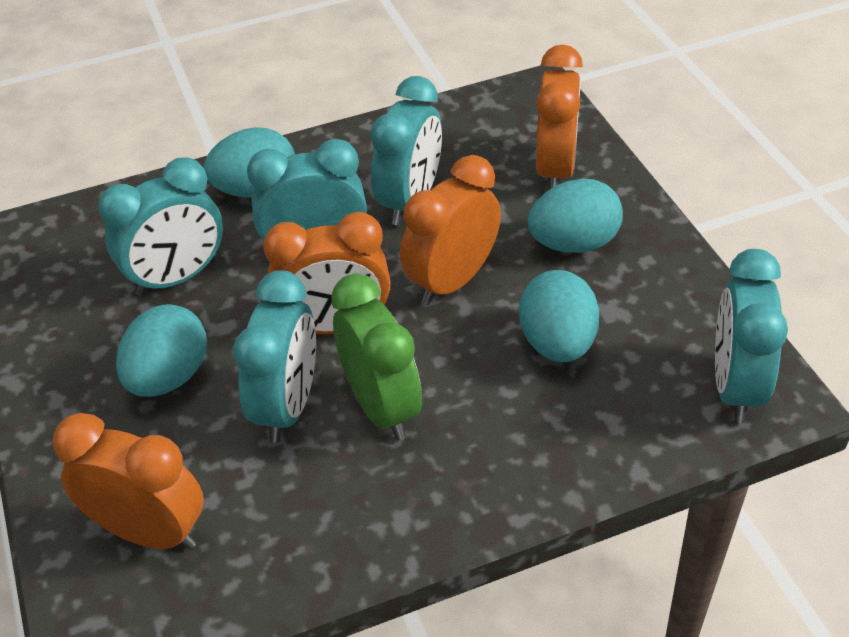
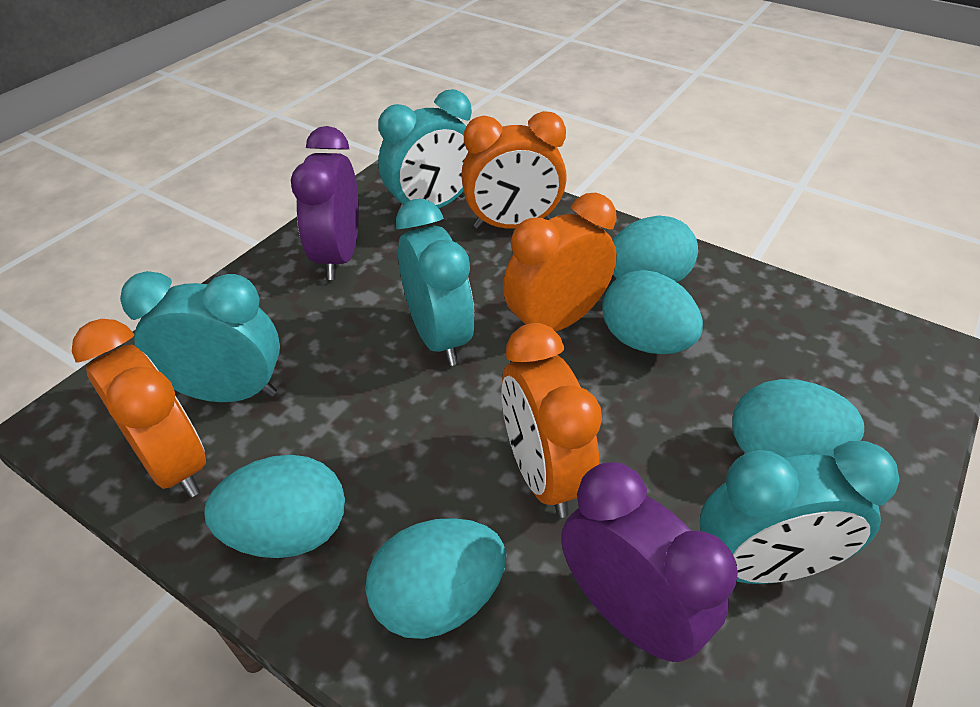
green clock: [331,273,422,440] = 1 -> none = 0
purple clock: none = 0 -> [291,126,359,280] [561,462,738,662] = 2
turquoise clock: [98,157,223,296] [233,270,316,443] [247,139,367,241] [370,76,442,225] [715,249,788,423] = 5 -> [120,271,280,402] [378,89,472,214] [396,199,475,366] [699,441,900,584] = 4
turquoise egg: [116,304,207,397] [204,127,295,198] [519,270,599,362] [527,179,623,253] = 4 -> [205,455,345,558] [365,518,506,639] [602,270,703,354] [613,215,698,282] [733,379,864,458] = 5

